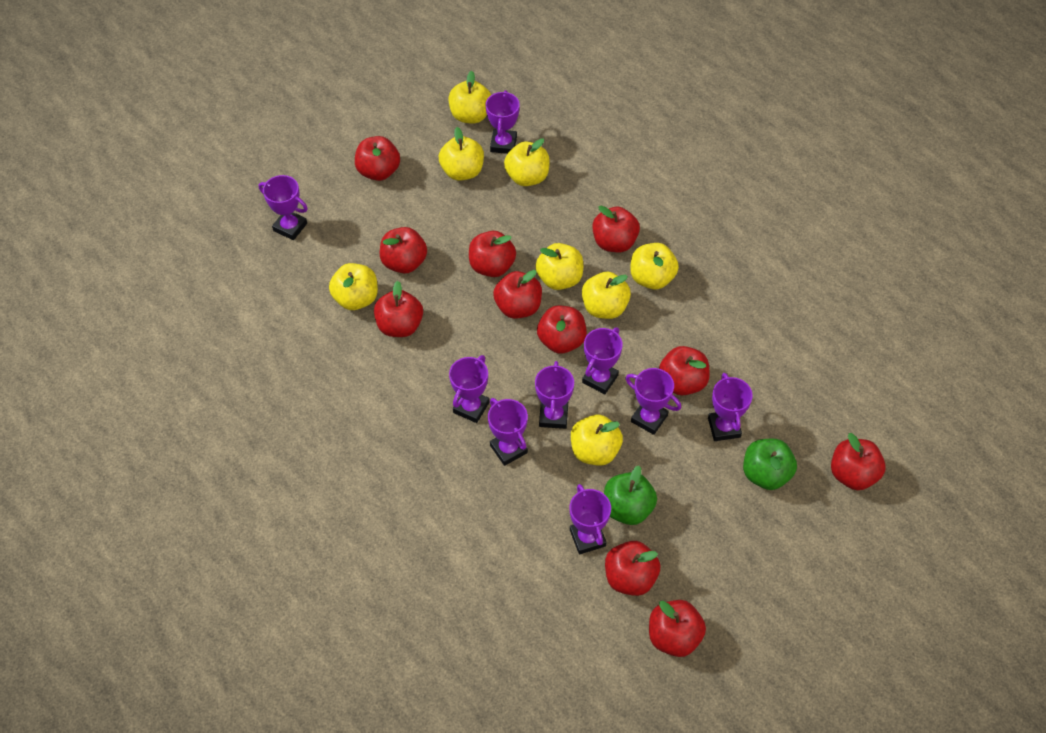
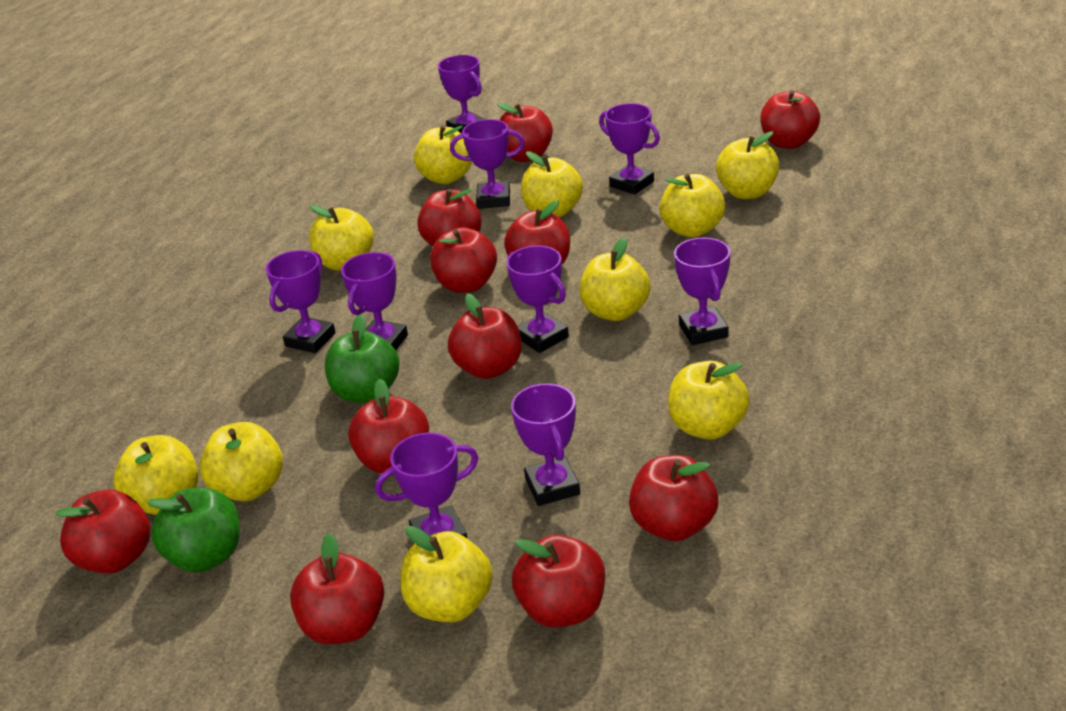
yellow apple: [329,263,378,310] [439,127,484,181] [448,71,491,124] [504,138,550,186] [535,243,583,290] [571,415,623,466] [582,272,631,319] [630,243,679,289] = 8 -> [114,435,198,515] [199,422,283,501] [309,205,374,270] [401,526,493,622] [414,125,472,184] [521,151,583,218] [580,237,650,321] [660,174,725,237] [668,361,750,440] [716,132,779,199] = 10

